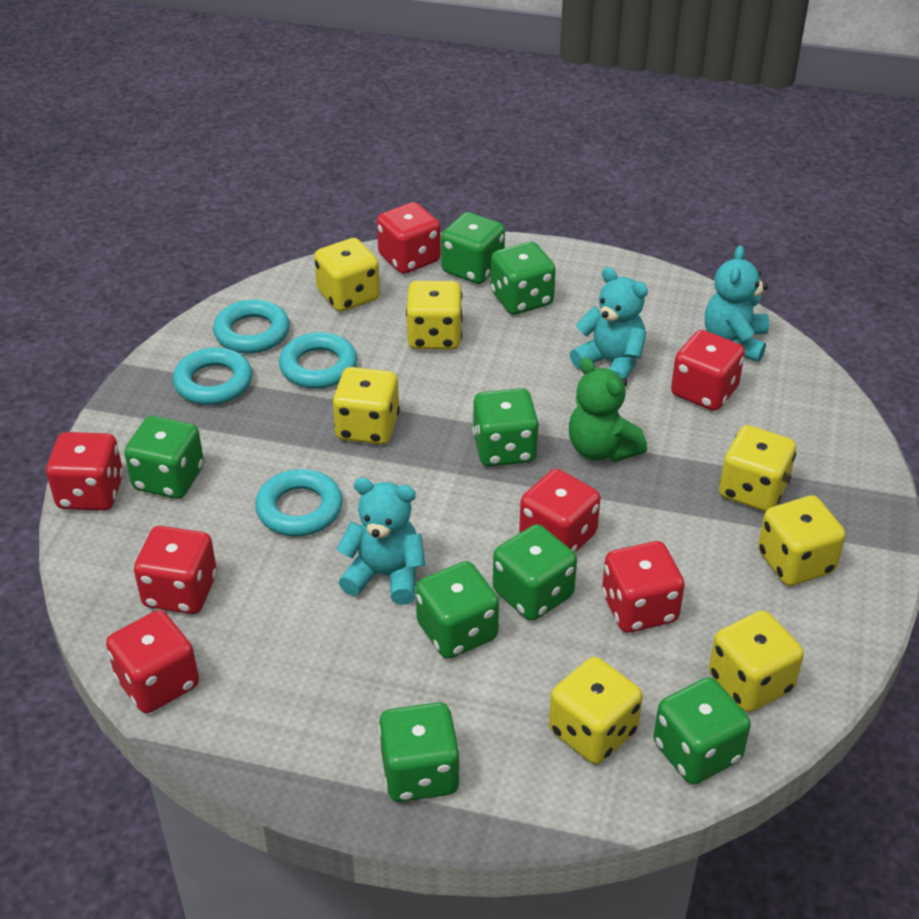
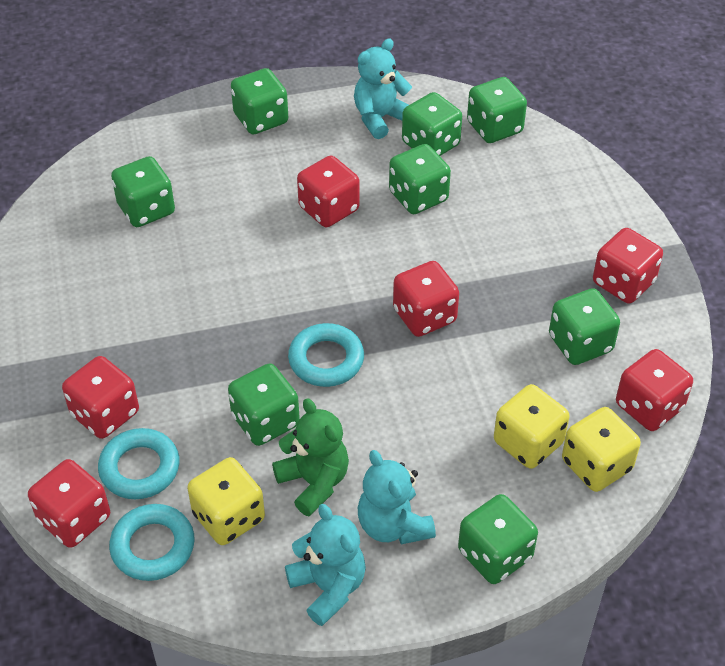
red dice: [46,432,123,511] [106,610,199,713] [134,526,217,614] [377,202,441,274] [519,469,601,553] [602,541,685,633] [671,330,745,411] = 7 -> [28,459,110,548] [62,356,139,439] [297,156,360,227] [393,261,459,337] [593,228,663,303] [616,349,693,431] = 6
turquoise ring: [173,347,253,405] [213,299,290,354] [255,469,342,536] [279,332,357,389] = 4 -> [98,428,180,499] [109,504,195,581] [288,323,364,387] = 3
yellow dice: [314,238,380,312] [332,367,400,445] [406,281,463,350] [549,657,643,764] [709,610,804,712] [719,425,796,512] [758,495,846,586] = 7 -> [187,457,265,545] [494,384,570,469] [562,407,641,492] = 3

